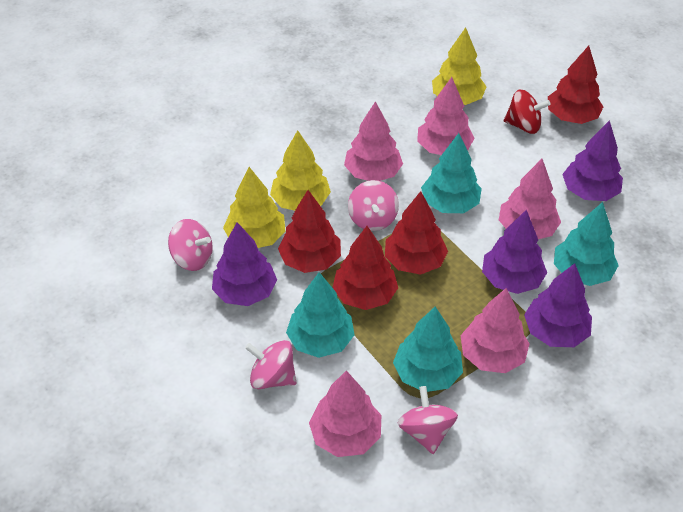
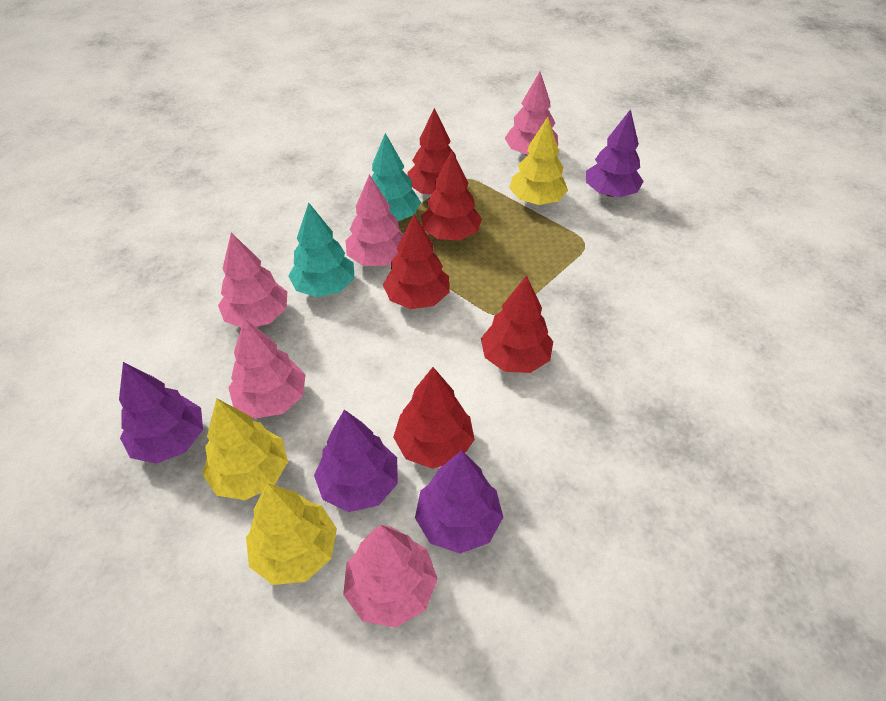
pink spinning top: [168,219,213,271] [245,340,297,389] [348,180,399,231] [398,386,458,454] = 4 -> none = 0
red spinning top: [504,90,551,134] = 1 -> none = 0
red tree: [278,190,341,273] [332,226,398,310] [385,191,448,275] [548,46,603,124] = 4 -> [383,215,449,309] [393,367,475,469] [407,108,456,194] [421,151,482,241] [481,275,553,373] = 5
turquoise tree: [286,272,355,358] [393,306,463,392] [421,133,482,213] [554,202,619,286] = 4 -> [288,202,354,297] [372,133,421,221] = 2

